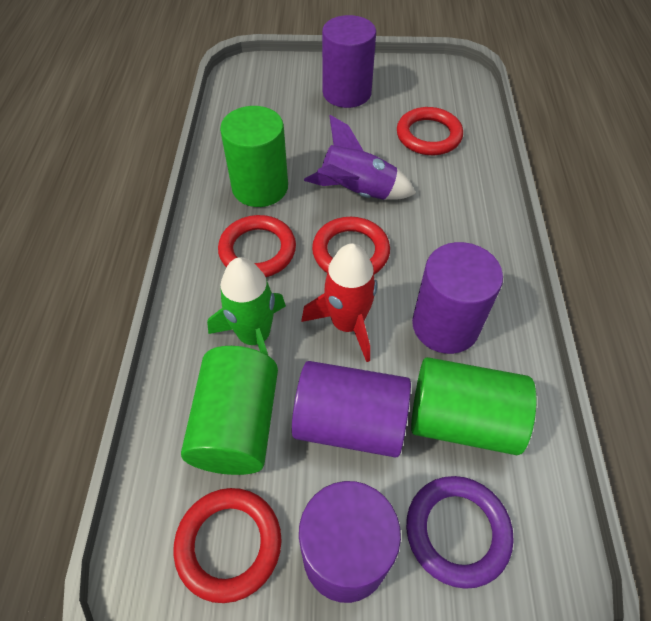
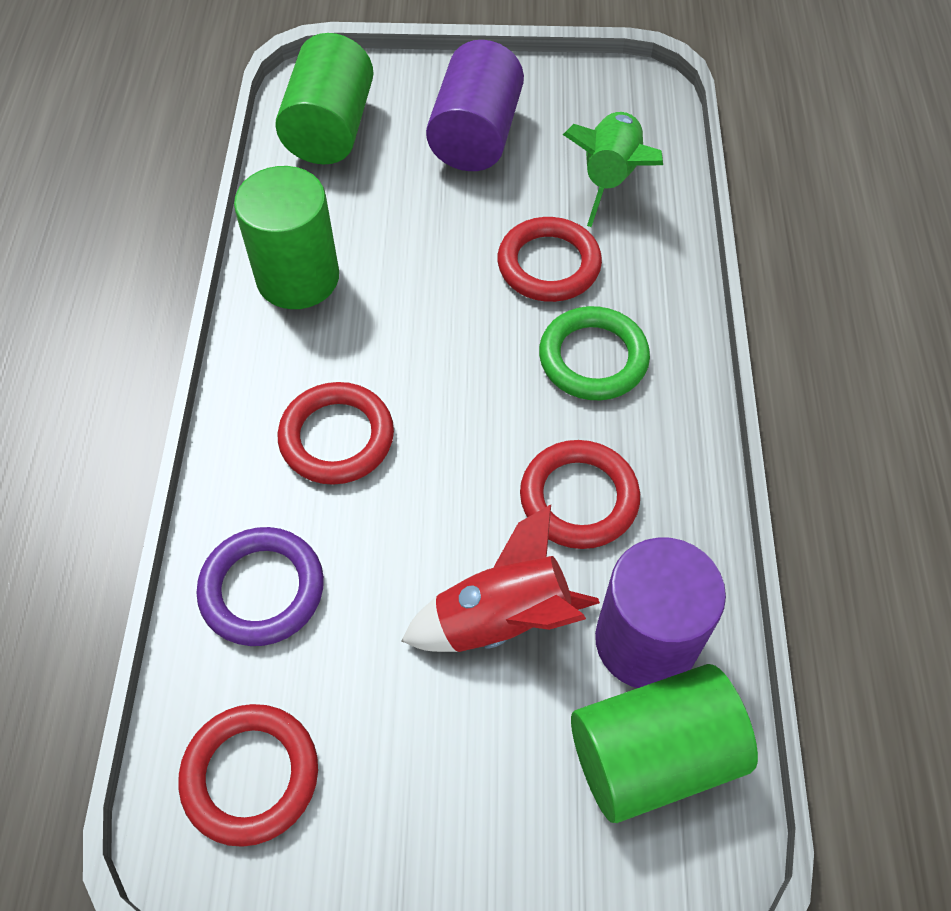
green ring: none = 0 -> [539,306,650,400] = 1
purple cylinder: [292,361,411,458] [299,481,401,603] [322,15,376,108] [412,242,503,354] = 4 -> [426,40,524,171] [595,537,726,688] = 2
purple rocket: [304,115,416,200] = 1 -> none = 0

